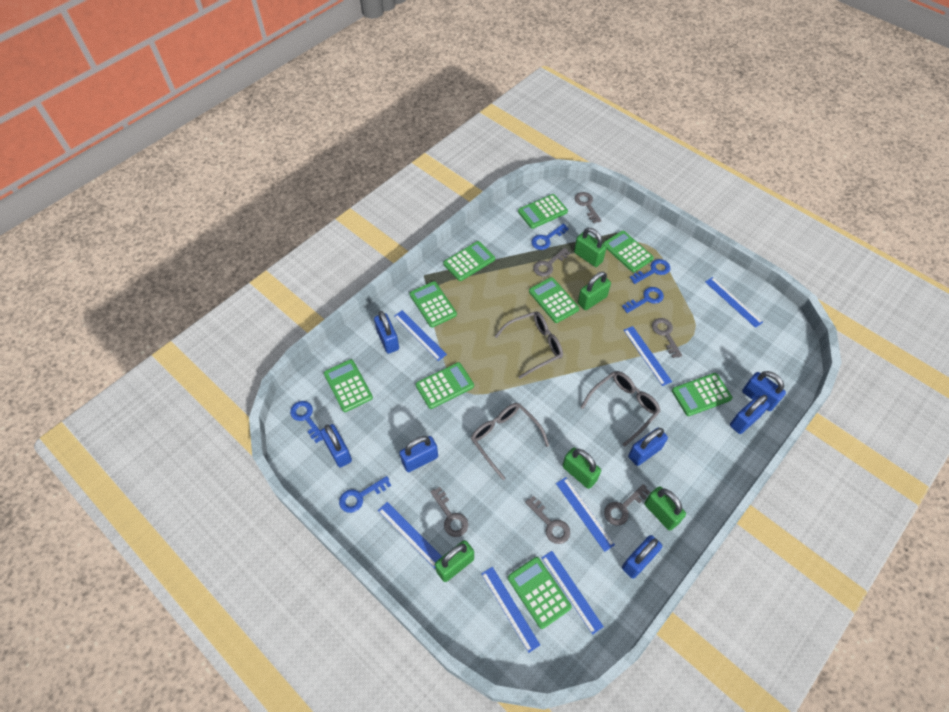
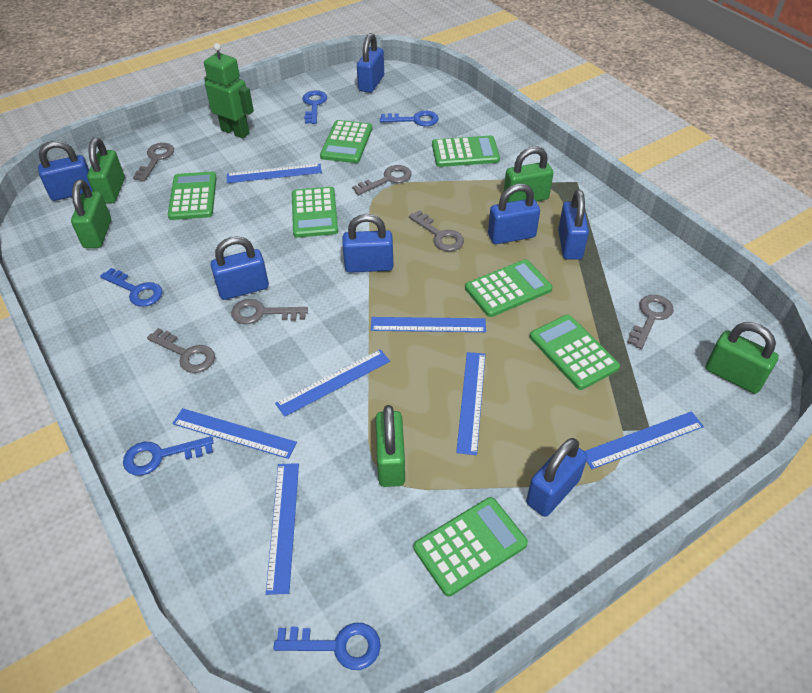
green calculator: [324,359,373,412] [410,281,457,328] [416,362,474,409] [443,241,495,281] [508,557,572,629] [518,194,568,229] [529,277,579,323] [603,231,654,272] [672,373,733,416] = 9 -> [168,172,217,220] [292,187,338,238] [320,120,372,163] [414,497,528,597] [432,136,500,167] [465,259,552,317] [530,315,620,390] = 7
green robot: none = 0 -> [204,43,254,139] = 1
grey glasses: [471,403,549,480] [495,311,563,379] [581,371,661,447] = 3 -> none = 0

